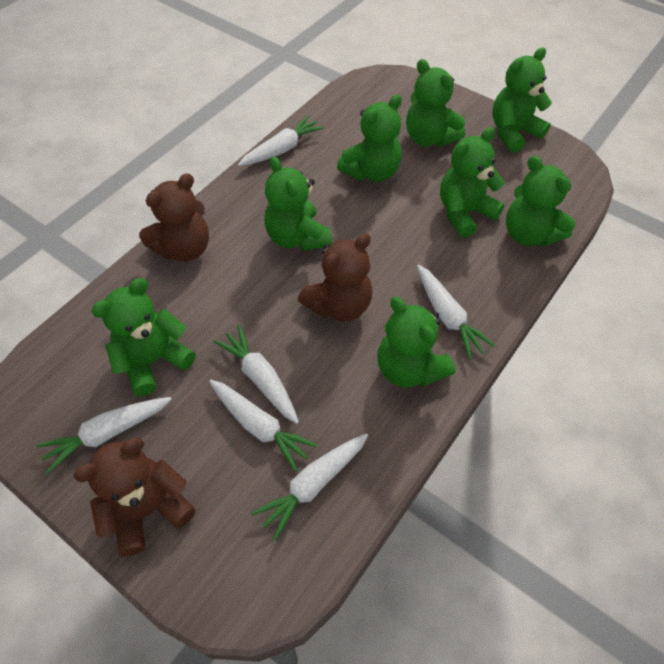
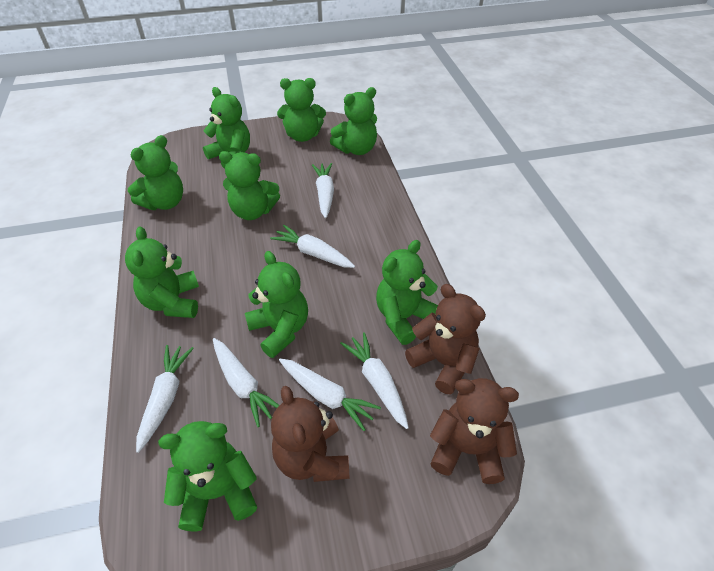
green teddy bear: [91,278,196,396] [264,156,332,251] [337,94,402,182] [377,297,455,388] [406,59,465,147] [440,127,505,238] [492,47,552,153] [506,156,576,247] = 8 -> [125,226,199,318] [128,135,183,210] [158,421,257,532] [203,87,250,169] [219,151,280,220] [245,251,308,358] [277,78,326,142] [330,87,377,155] [376,240,438,345] = 9

